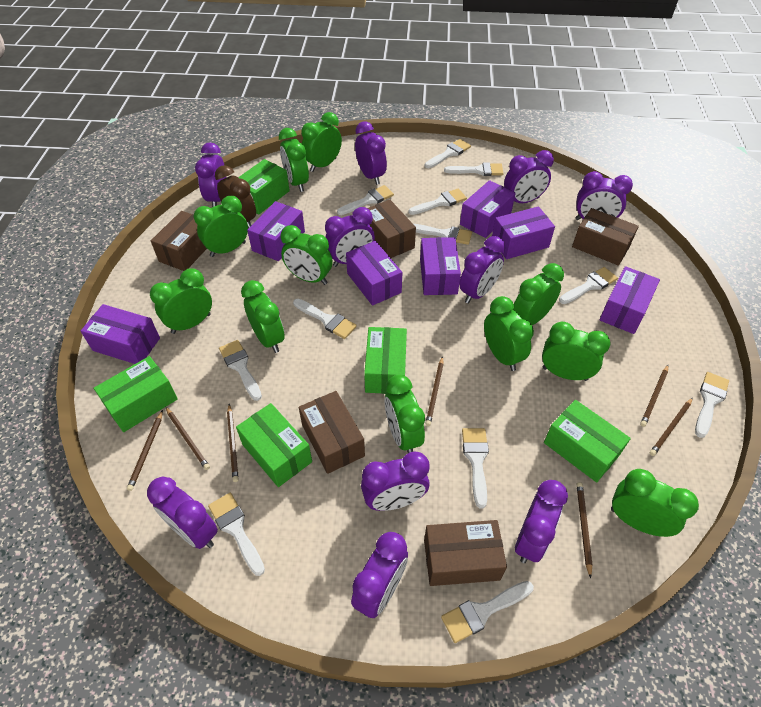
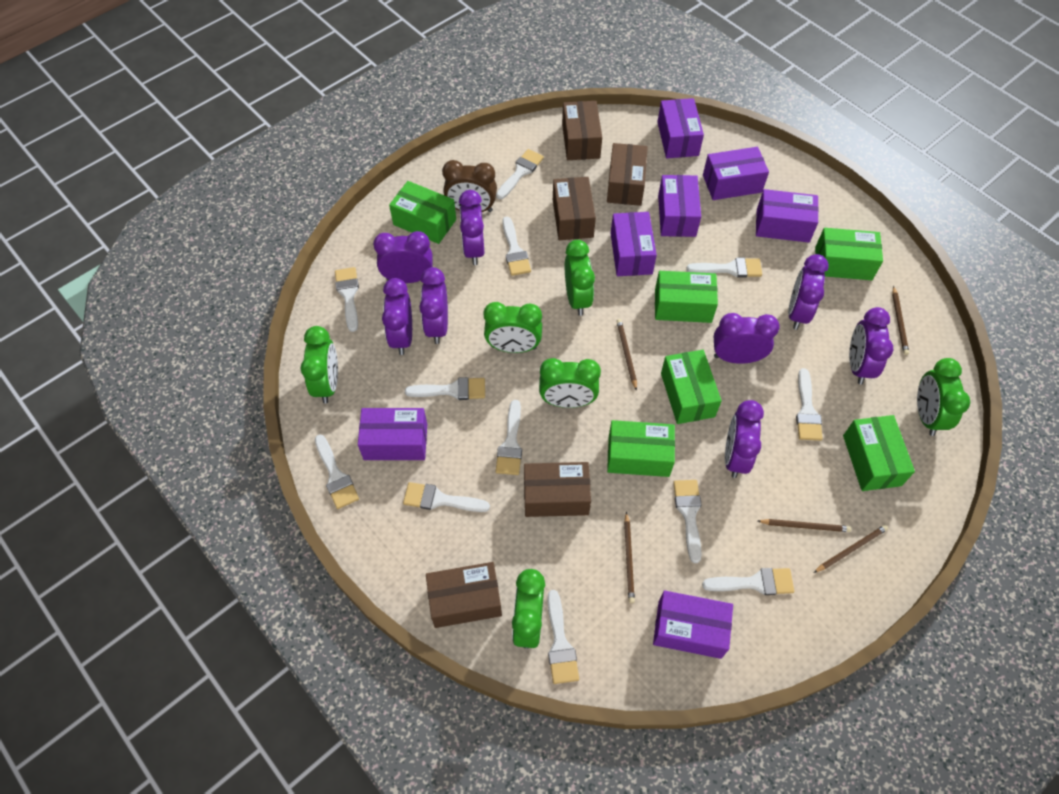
brown pencil: [127,410,163,491] [166,407,210,470] [227,404,239,482] [425,356,444,426] [577,482,592,579] [640,365,668,427] [650,398,693,456] = 7 -> [617,319,637,391] [624,511,635,603] [758,519,851,532] [814,525,888,573] [892,286,909,355] = 5
green box: [94,356,178,432] [236,403,312,487] [238,159,290,214] [364,327,407,394] [544,400,631,482] = 5 -> [389,181,456,244] [607,420,675,477] [655,271,718,323] [661,350,722,424] [815,228,883,280] [843,415,915,491] = 6
green clock: [150,268,212,334] [194,196,248,257] [241,280,285,353] [279,128,309,192] [281,225,332,285] [301,112,342,172] [385,375,425,453] [484,296,534,371] [513,263,564,325] [542,322,610,381] [611,469,699,537] = 11 -> [300,326,338,404] [483,302,542,353] [512,569,545,649] [539,358,601,408] [565,240,595,316] [917,358,970,436] = 6
purple clock: [147,477,218,549] [195,142,227,207] [325,207,375,267] [351,532,408,618] [355,121,387,185] [361,452,430,511] [459,236,505,304] [504,150,554,203] [515,480,568,563] [575,171,633,220] = 10 -> [373,231,432,283] [382,278,412,355] [419,267,448,344] [459,190,485,265] [714,313,780,364] [725,400,764,478] [788,254,829,330] [849,307,893,385] = 8

